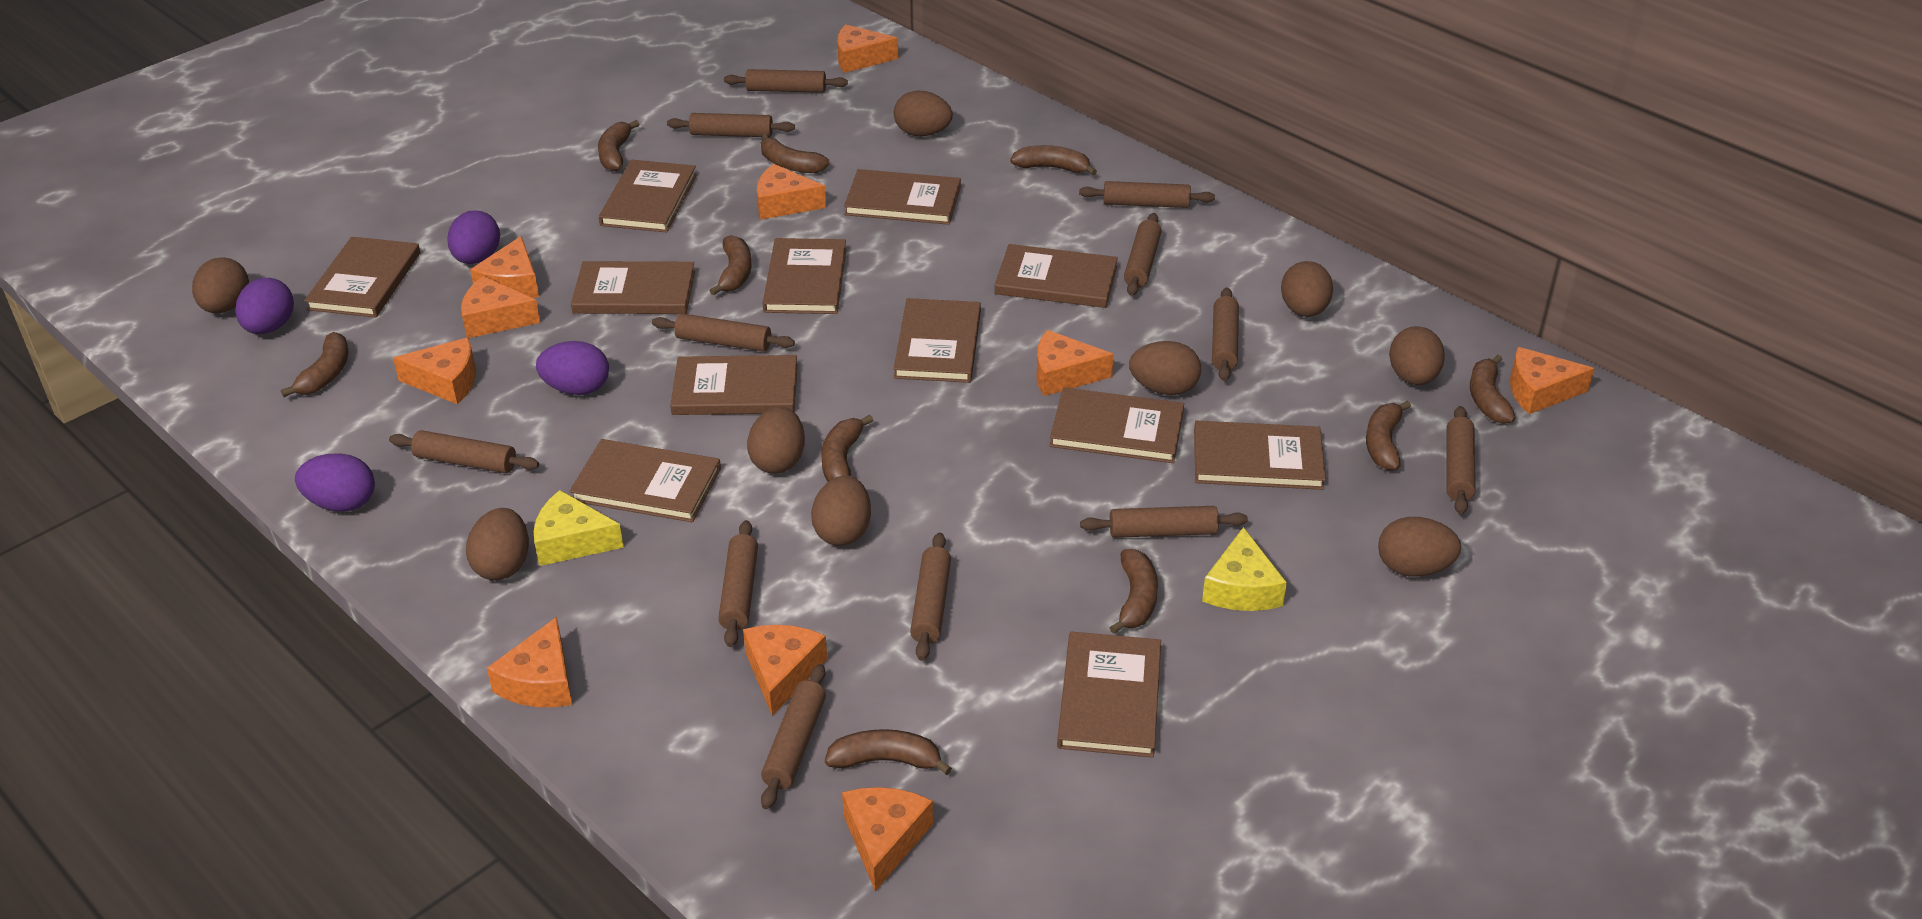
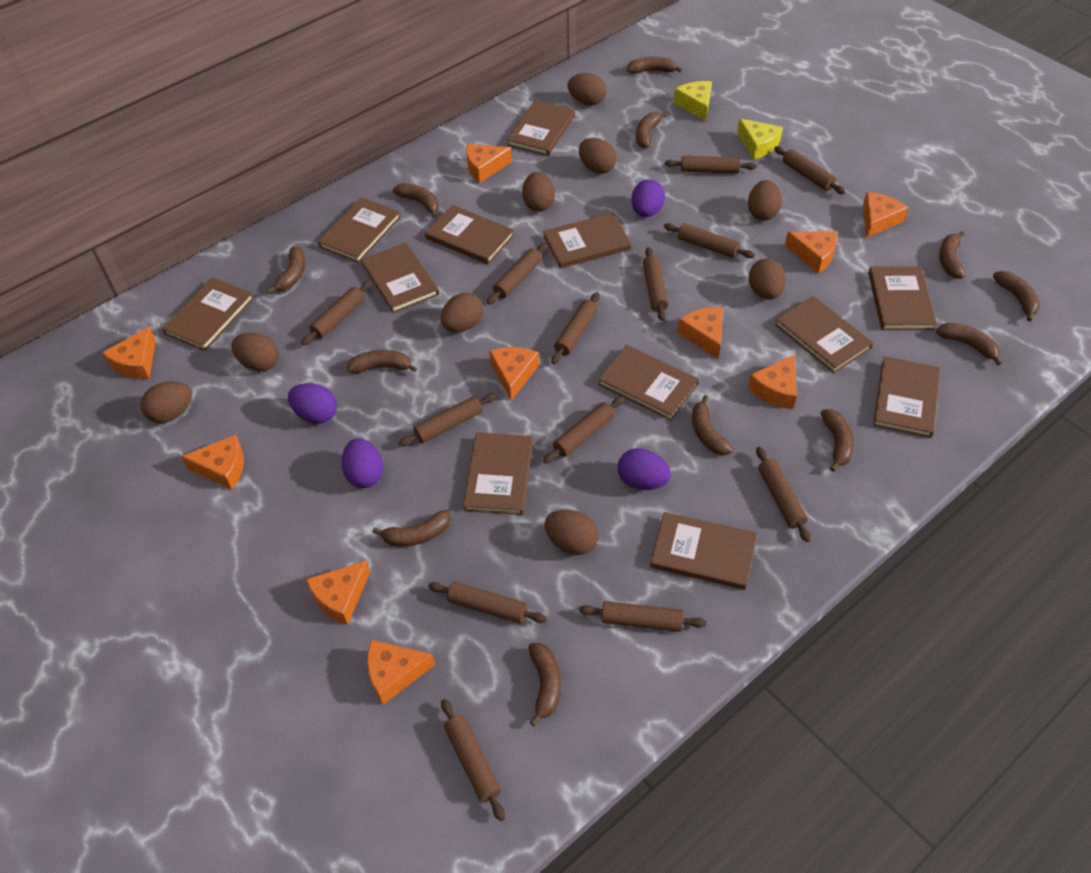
brown banana: [281,332,348,397] [598,120,639,171] [710,235,751,295] [761,133,830,173] [821,414,873,482] [825,729,952,775] [1010,145,1097,175] [1110,549,1158,634] [1366,401,1411,470] [1470,355,1516,424] = 10 -> [267,247,305,294] [347,350,417,373] [372,510,450,547] [393,183,439,218] [528,643,561,726] [627,56,682,74] [636,112,668,149] [692,395,733,455] [821,409,854,472] [936,322,1002,366] [939,231,965,279] [993,271,1040,321] = 12
brown rolling pin: [389,430,539,473] [652,313,795,352] [667,113,795,137] [718,520,758,647] [724,69,848,93] [761,664,826,809] [910,532,951,661] [1079,181,1215,208] [1080,506,1248,538] [1124,213,1162,296] [1212,287,1239,381] [1447,406,1476,514] = 12 -> [301,281,372,346] [399,394,496,446] [428,582,547,623] [441,699,505,821] [487,243,547,305] [543,397,624,464] [551,292,599,364] [579,601,706,632] [643,247,668,321] [664,223,755,258] [665,156,757,174] [756,447,811,542] [774,146,845,194] = 13

